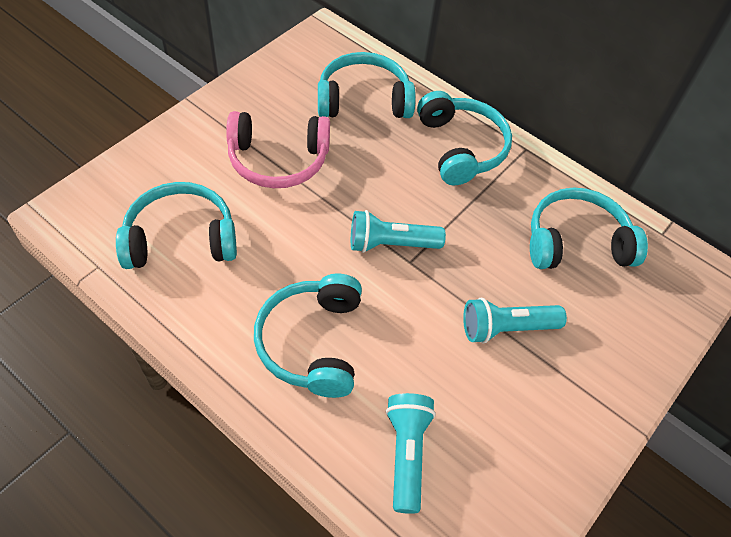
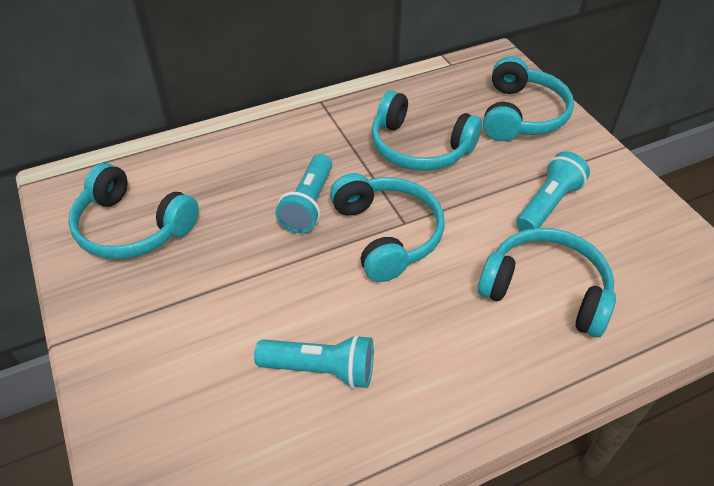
pink headphones: [226,111,330,188] = 1 -> none = 0

